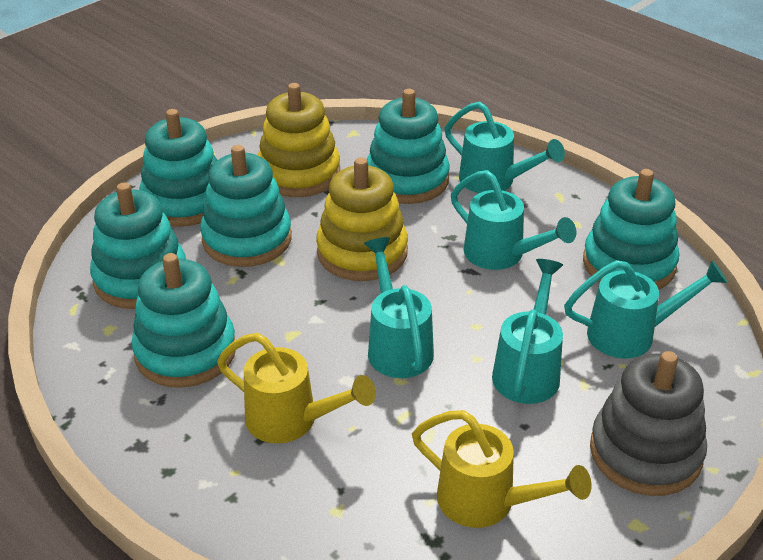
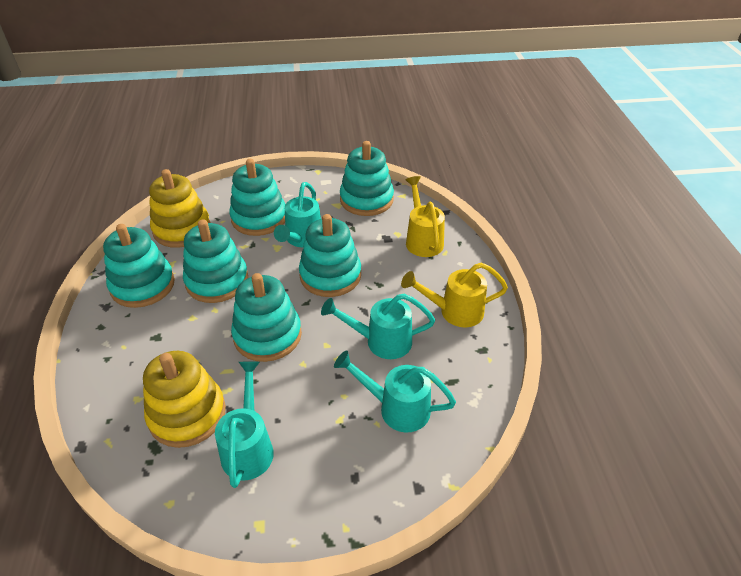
grey stacking toy: [590,351,707,496] = 1 -> none = 0
turquoise watering can: [364,237,434,378] [445,102,565,193] [451,170,576,270] [492,259,563,404] [564,260,728,358] = 5 -> [215,362,274,488] [274,182,321,248] [321,294,435,359] [334,351,456,432] = 4

